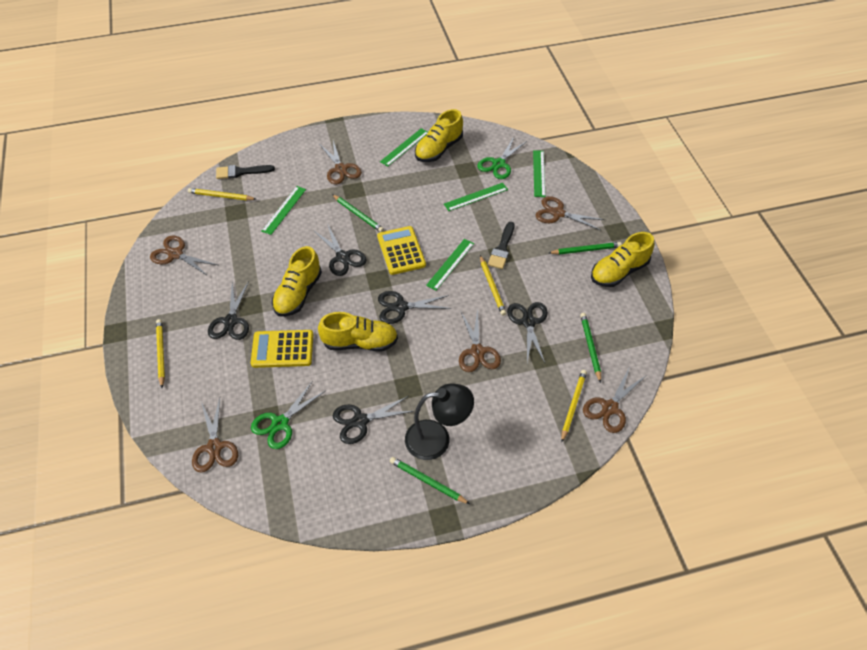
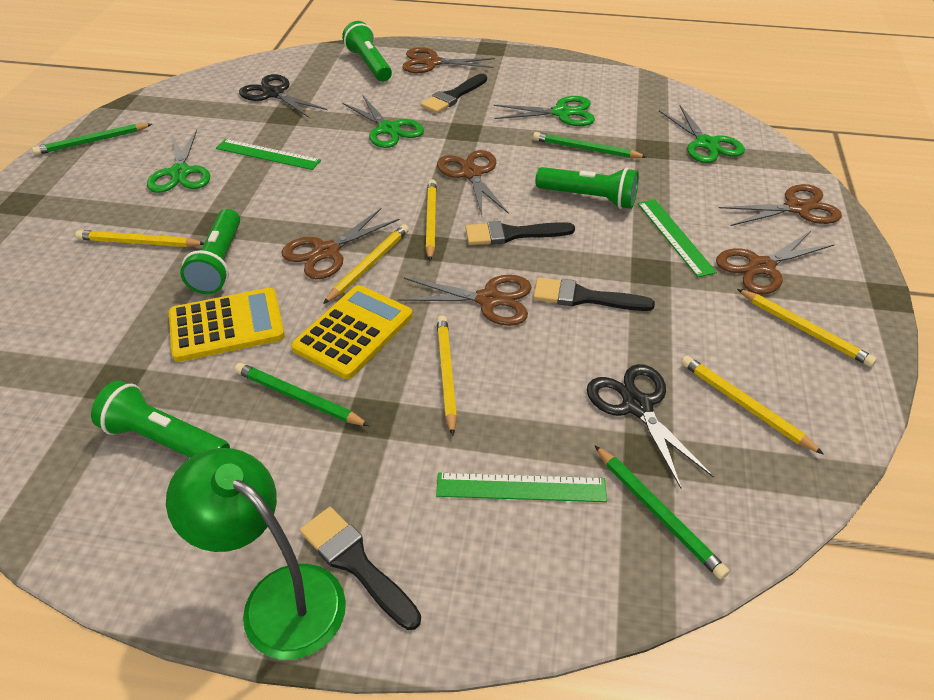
black brush: [216,165,275,179] [488,222,515,269] = 2 -> [300,507,421,630] [420,74,487,114] [465,221,575,245] [533,277,655,311] = 4
black lamp: [405,384,474,460] = 1 -> none = 0
black scissors: [208,281,249,340] [313,223,367,276] [333,396,414,444] [378,291,451,324] [507,302,548,363] = 5 -> [239,74,327,118] [587,364,714,488] = 2
green flashlight: none = 0 -> [91,381,230,458] [180,209,240,294] [342,21,392,82] [535,167,639,209] = 4
green lamp: none = 0 -> [166,448,346,660] = 1
green ruler: [262,186,306,235] [380,128,428,167] [426,239,474,290] [444,183,508,211] [533,150,546,197] = 5 -> [216,139,321,170] [436,473,607,502] [638,199,717,277] = 3
green scissors: [251,382,325,449] [477,137,527,179] = 2 -> [147,130,210,193] [342,95,424,148] [493,96,595,126] [659,105,745,163] = 4
yellow pencil: [156,319,165,388] [188,188,256,201] [480,255,506,316] [561,370,587,443] = 4 -> [75,230,204,247] [323,224,409,304] [426,179,437,261] [437,315,457,436] [681,355,824,455] [737,289,877,367] = 6
yellow shoe: [272,246,322,317] [318,312,398,352] [415,109,463,162] [591,232,654,287] = 4 -> none = 0

